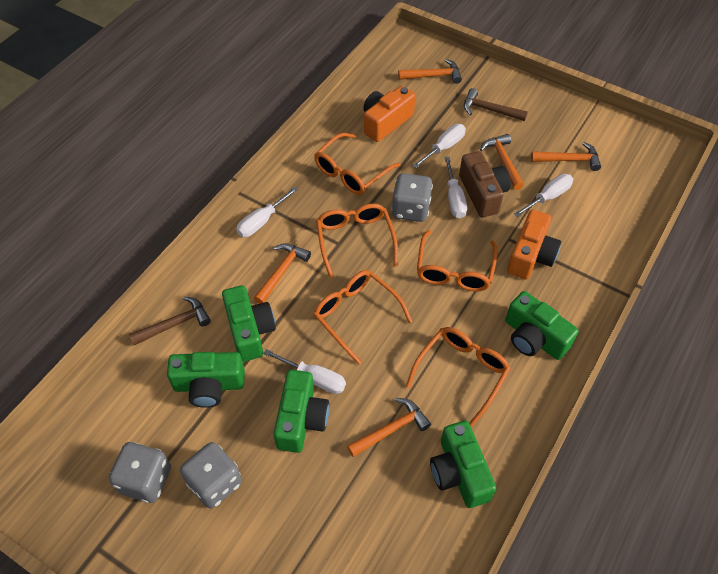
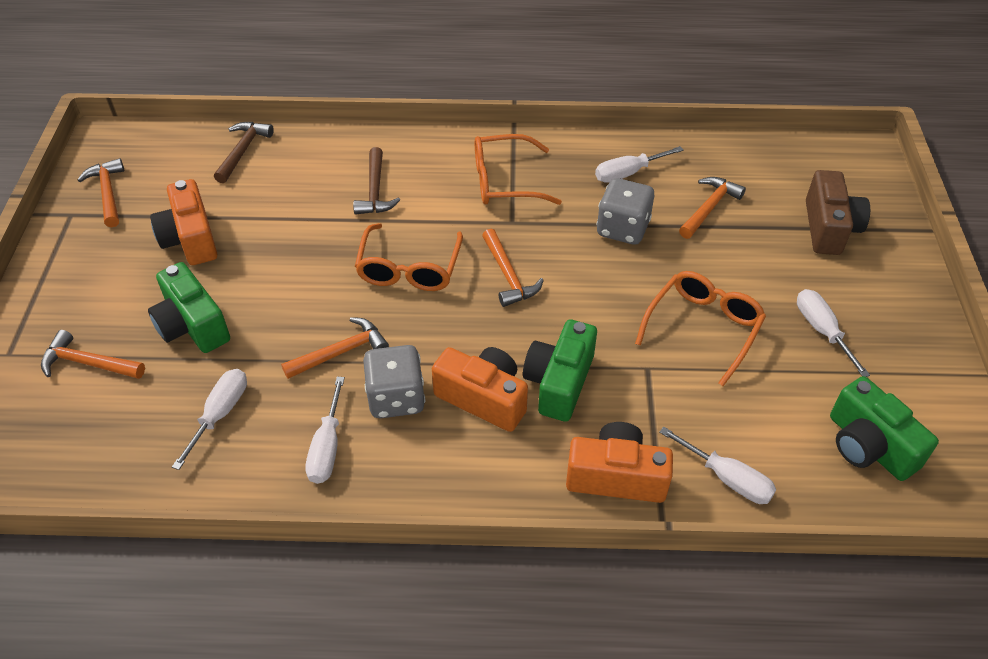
green camera: [167,352,245,408] [222,285,276,362] [273,370,329,453] [430,421,496,508] [505,291,579,360] = 5 -> [148,262,230,353] [523,319,597,422] [830,376,939,481] = 3
grey dice: [109,442,171,503] [180,442,242,509] [391,173,433,222] = 3 -> [363,345,425,418] [596,178,654,245] = 2
orange camera: [363,85,416,142] [507,209,561,280] = 2 -> [150,179,217,265] [432,347,528,432] [566,422,673,503] = 3
orange glasses: [313,270,412,365] [314,133,400,195] [316,203,398,278] [406,327,511,427] [417,230,498,292] = 5 -> [355,223,463,291] [475,134,562,205] [635,271,766,386] = 3

